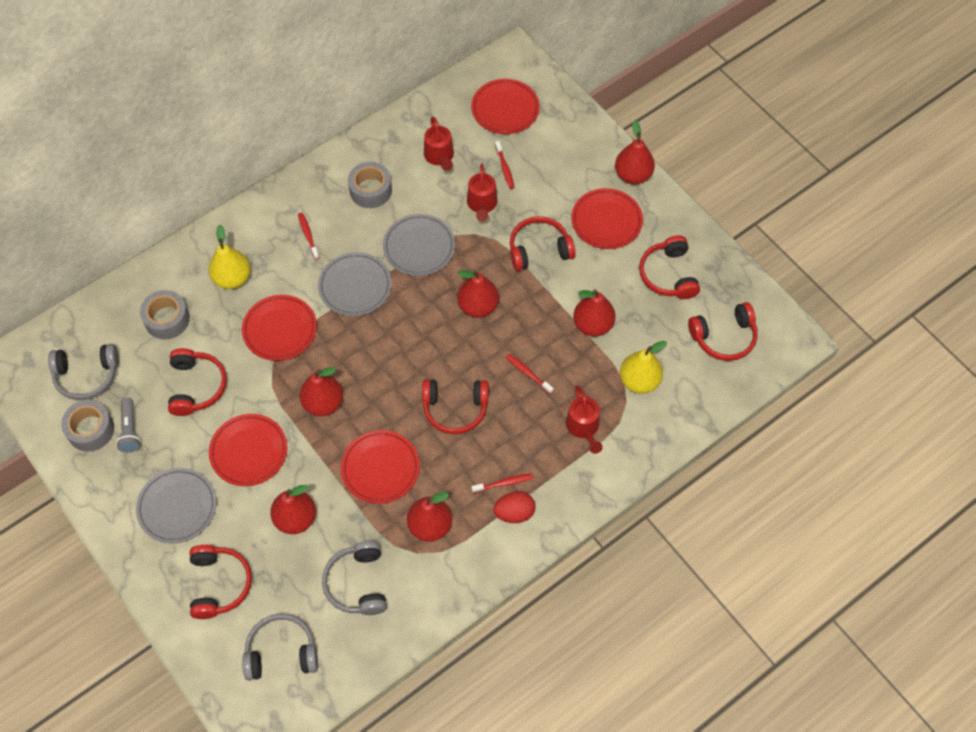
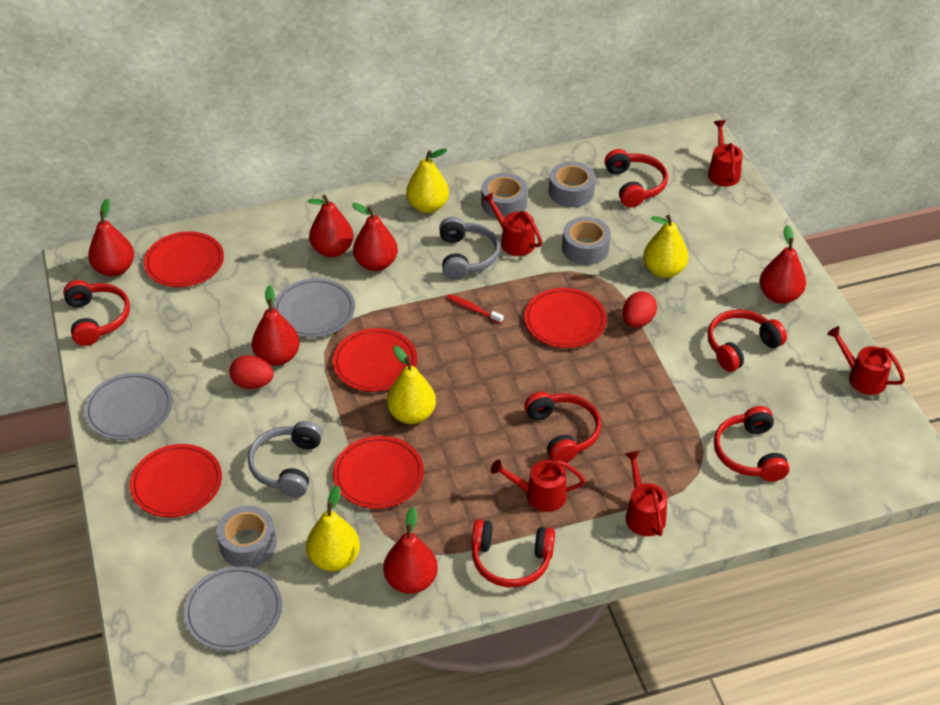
grey flashlight: [116,398,140,452] = 1 -> none = 0
grey headphones: [48,344,119,400] [242,614,318,681] [322,541,387,615] = 3 -> [248,421,322,497] [439,217,500,280] = 2
grey tape: [61,400,114,451] [140,290,190,339] [348,162,392,208] = 3 -> [217,506,277,567] [481,173,528,218] [549,162,595,207] [562,217,611,265] = 4
red egg: [494,491,536,523] = 1 -> [229,355,274,389] [623,291,657,328] = 2
red toothbrush: [298,213,320,260] [471,473,533,493] [495,141,514,189] [506,354,554,394] = 4 -> [447,294,503,324] = 1
red watering can: [424,117,454,171] [467,163,498,221] [566,385,603,454] = 3 -> [482,192,542,256] [491,459,585,512] [625,451,667,536] [708,120,743,187] [827,326,905,395] = 5
yellow pear: [209,225,251,289] [620,341,667,394] = 2 -> [306,486,360,571] [387,346,436,424] [406,148,449,213] [643,215,688,278] = 4

